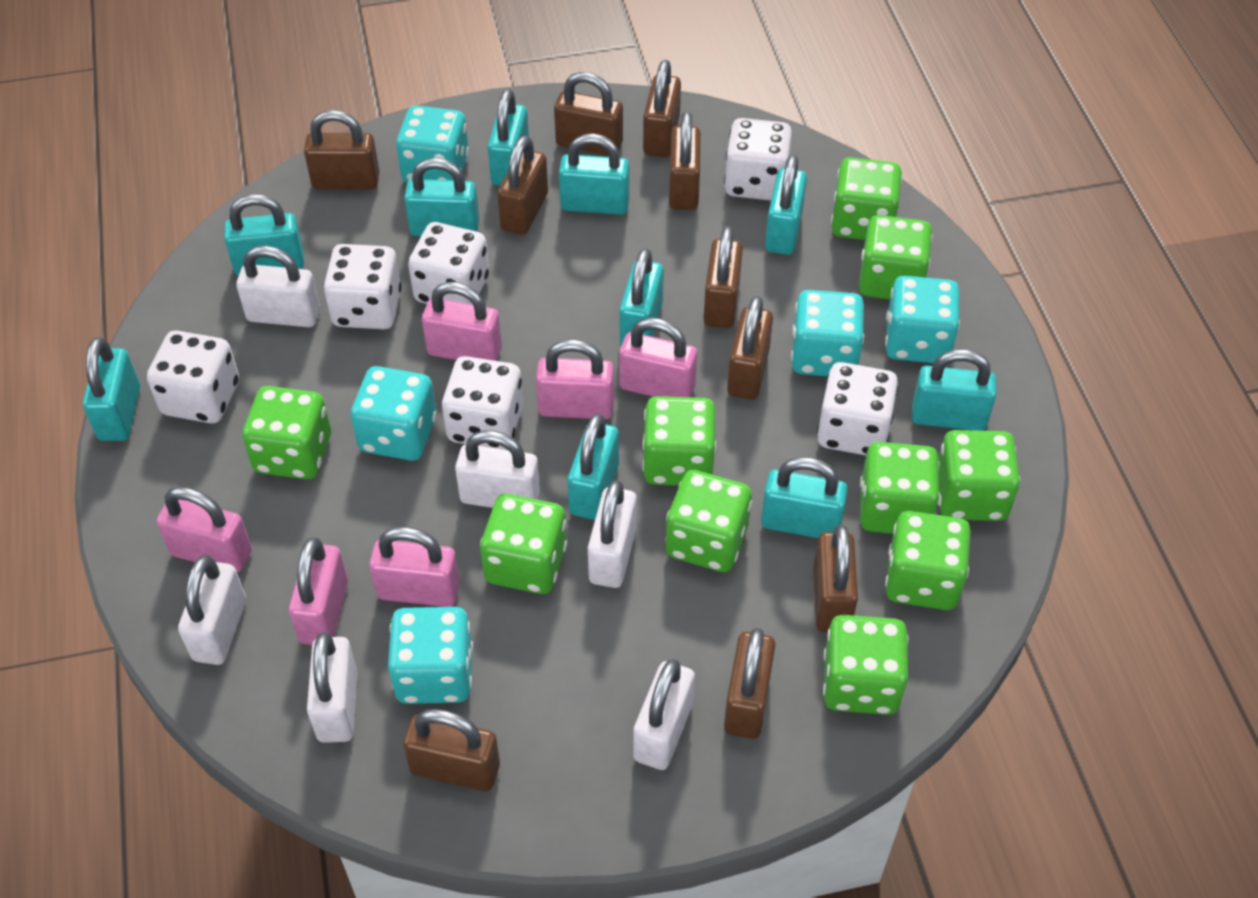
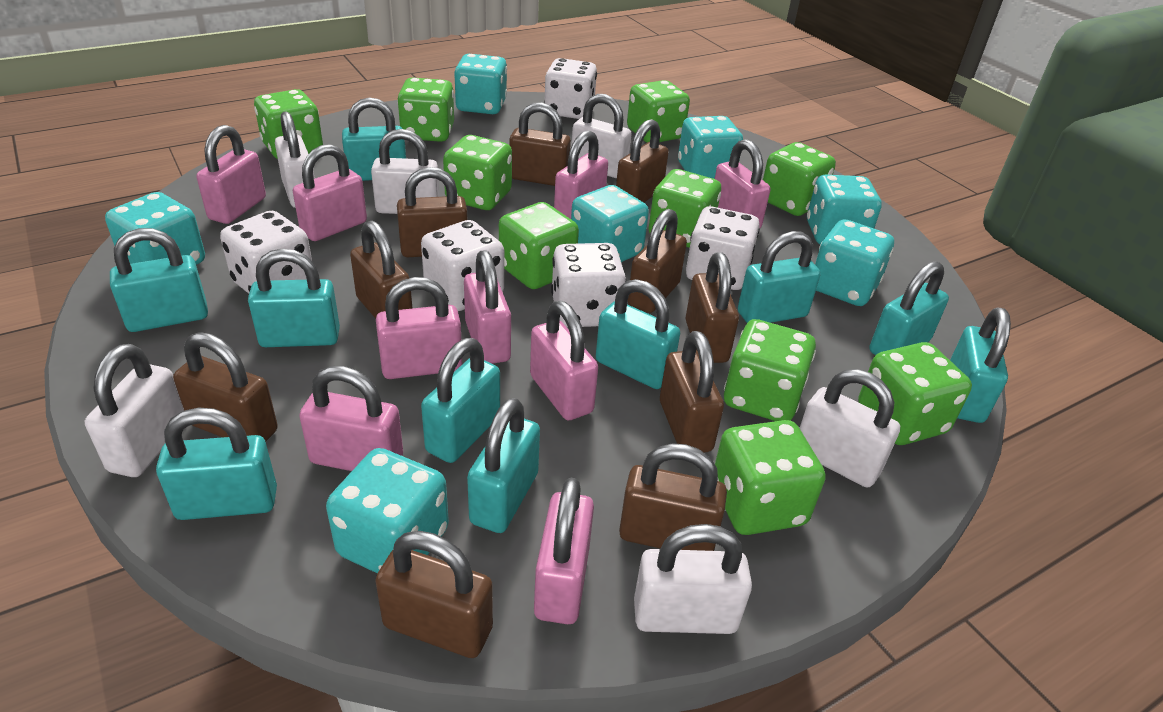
pink padlock: [156,487,252,572] [289,538,348,645] [369,527,460,607] [422,282,502,361] [536,339,614,420] [619,318,697,397] = 6 -> [197,125,266,224] [293,144,367,241] [299,366,403,471] [376,277,462,379] [464,250,511,364] [530,301,598,420] [534,478,594,624] [554,130,608,219] [715,139,770,228] = 9
turquoise dice: [351,366,437,461] [388,607,473,704] [396,106,469,182] [791,290,864,376] [885,276,960,363] = 5 -> [105,192,205,265] [326,448,449,573] [454,54,507,114] [571,185,649,262] [678,116,743,179] [807,175,882,244] [815,219,894,306] = 7
white dice: [147,331,239,423] [324,244,402,329] [408,222,489,305] [442,356,523,449] [724,118,792,201] [817,362,898,456] = 6 -> [220,211,312,294] [421,220,504,311] [544,58,597,119] [551,243,626,328] [686,206,760,290] = 5

